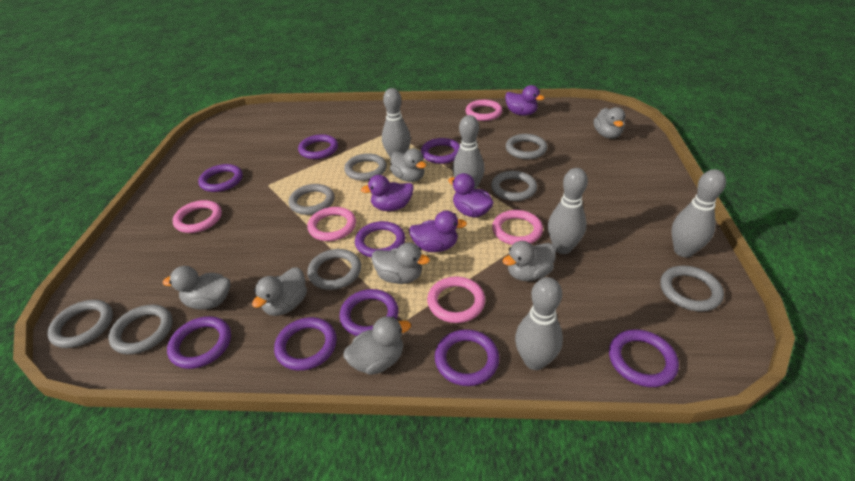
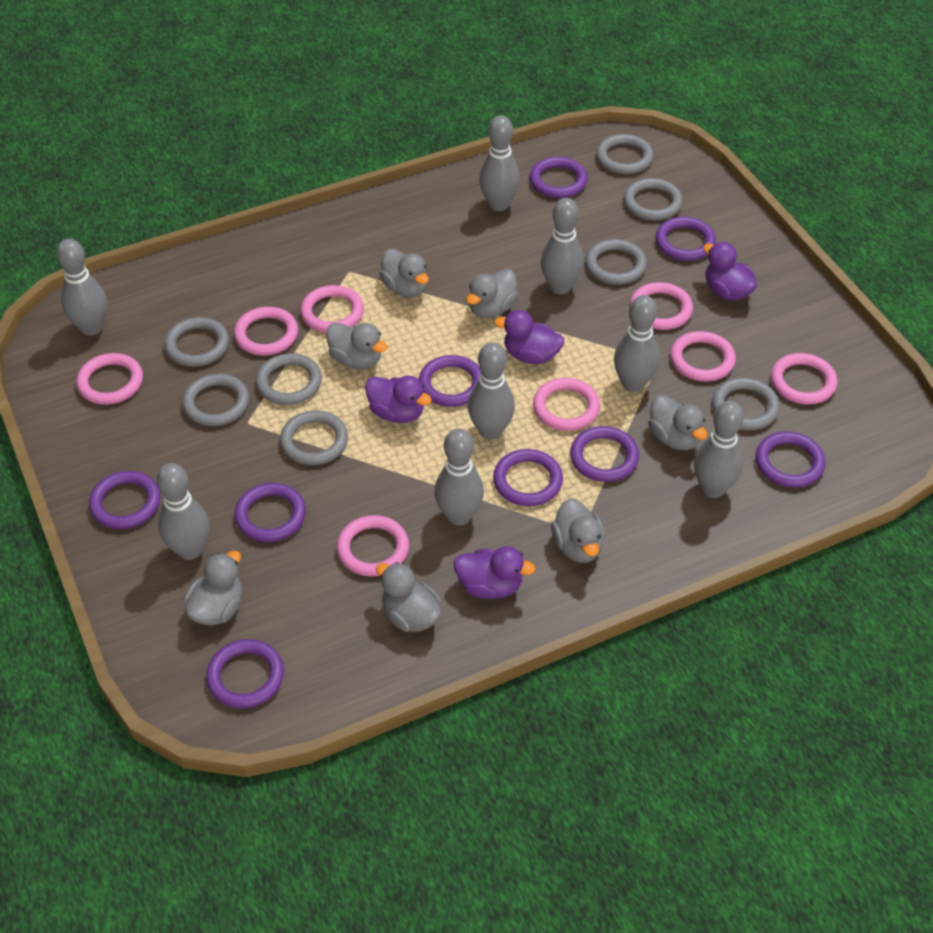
grey bowling pin: [382,88,411,158] [452,115,484,189] [515,277,563,370] [548,168,588,254] [671,169,726,257] = 5 -> [57,239,107,336] [157,463,210,560] [434,428,484,526] [468,342,515,440] [479,115,520,211] [541,198,584,294] [614,295,660,392] [694,401,744,498] = 8
pink ring: [173,200,222,233] [307,207,356,241] [427,276,485,323] [466,100,503,121] [492,210,543,245] = 5 -> [76,353,143,405] [234,307,298,356] [300,285,364,333] [337,515,409,577] [533,378,600,431] [630,282,693,330] [670,331,736,381] [771,353,838,405] = 8

